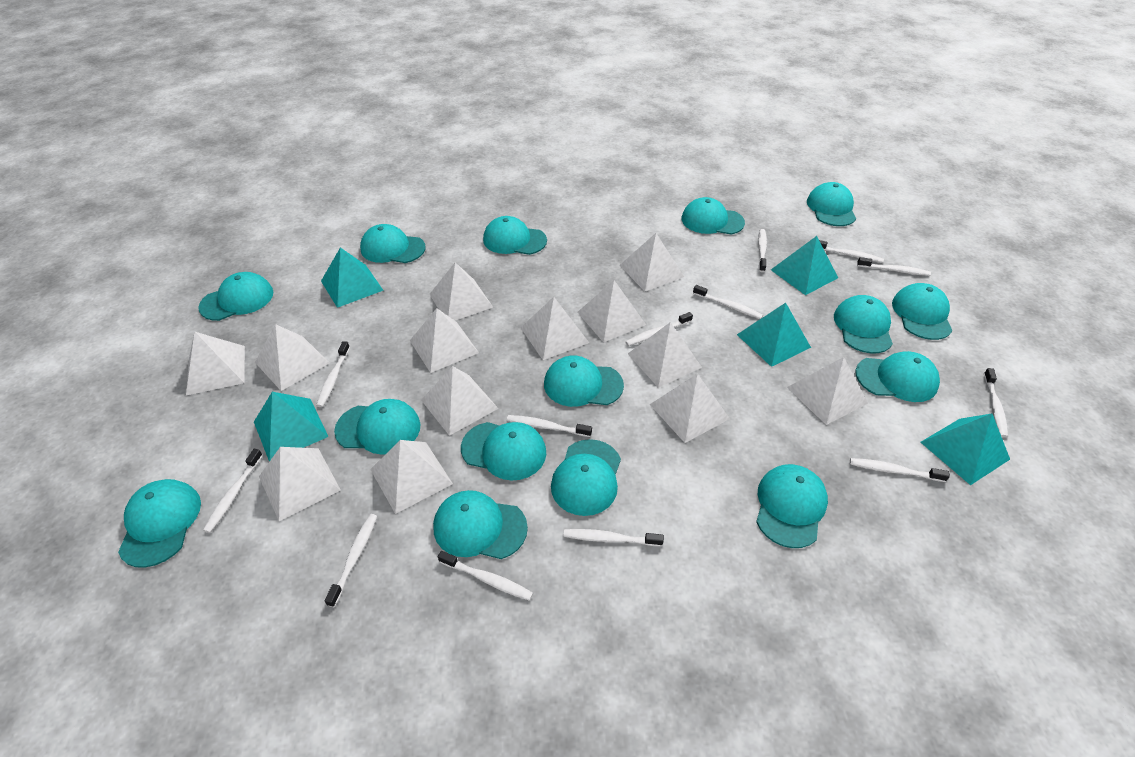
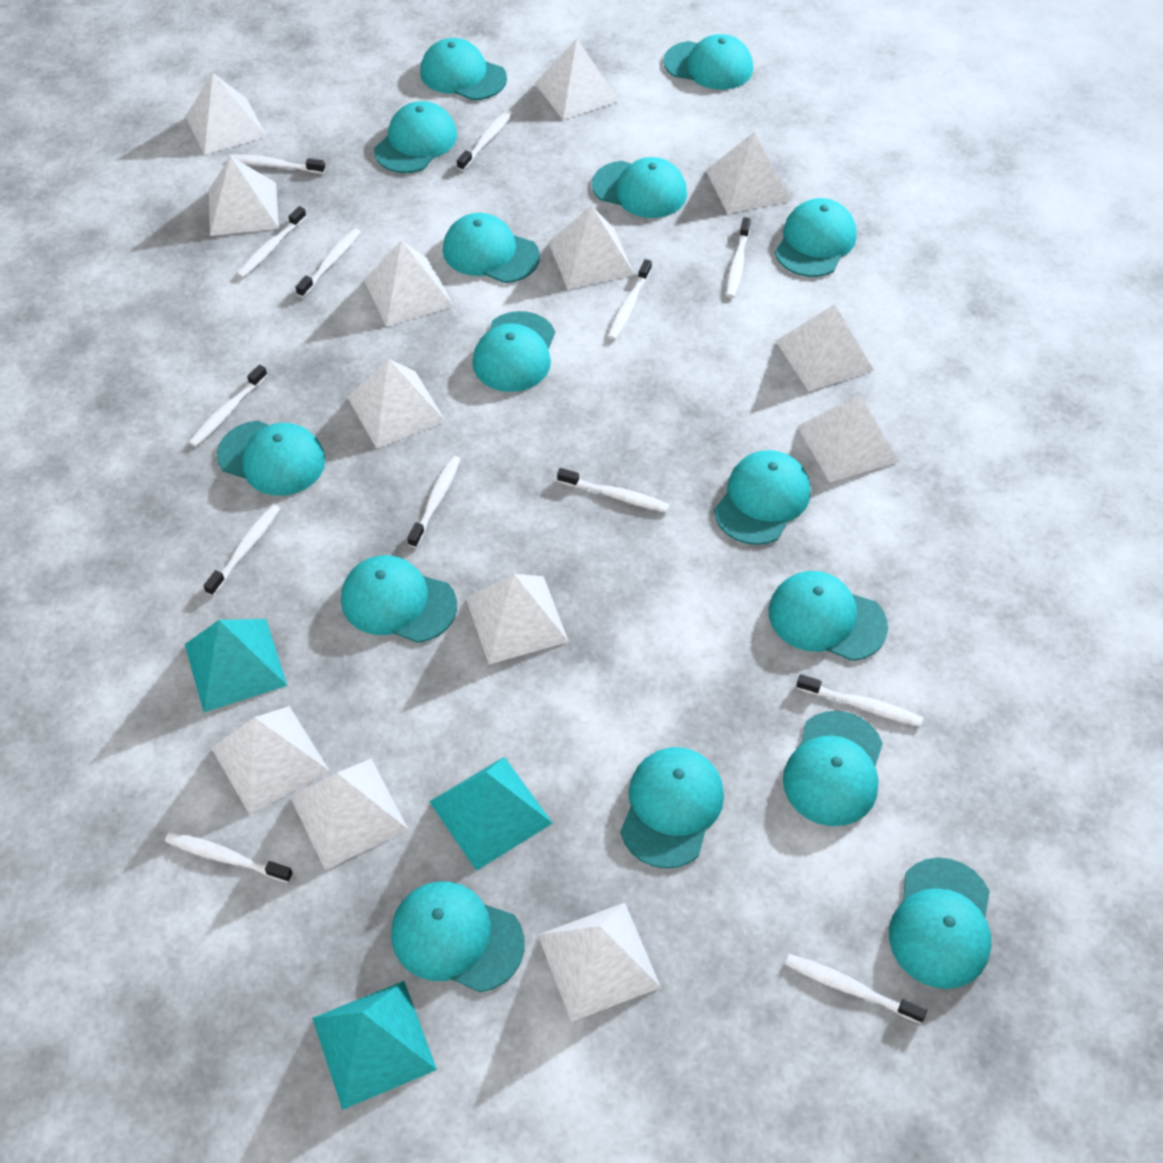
turquoise pyramid: [254,392,328,462] [321,247,383,308] [737,303,811,367] [771,236,838,295] [921,413,1010,485] = 5 -> [185,619,287,712] [312,981,437,1110] [429,757,553,871] = 3

